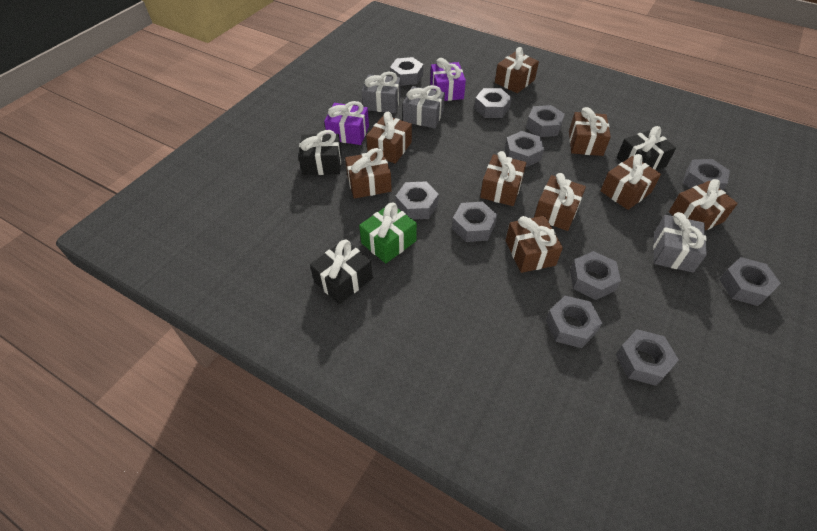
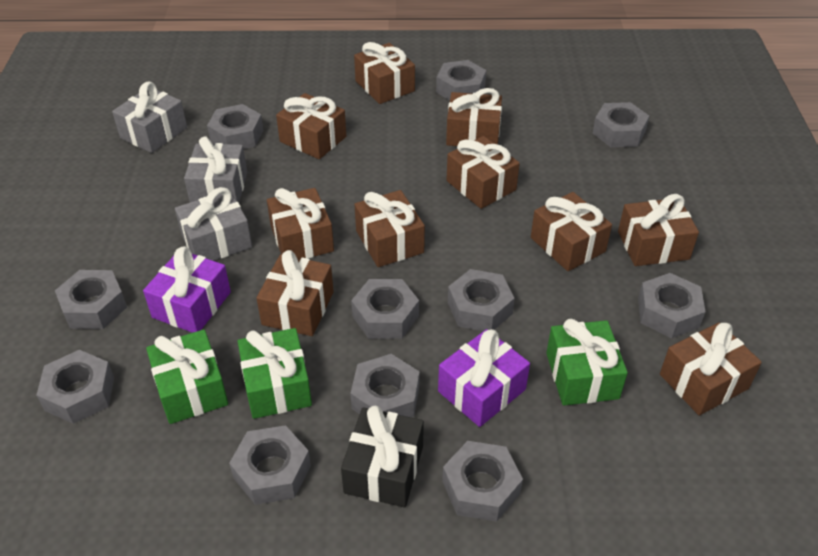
black gift: [298,130,341,175] [310,240,373,304] [616,126,676,170] = 3 -> [341,406,424,507] = 1
brown gift: [345,148,392,199] [366,112,412,164] [480,151,526,206] [495,47,539,93] [506,216,563,273] [534,173,586,231] [569,107,611,156] [600,154,661,210] [669,179,738,231] = 9 -> [256,250,334,336] [267,188,334,259] [276,93,346,159] [354,42,415,104] [354,190,425,267] [446,88,502,146] [447,136,520,209] [531,192,612,271] [618,194,699,266] [660,322,762,415] = 10
green gift: [359,203,417,264] = 1 -> [146,329,228,424] [238,328,312,419] [546,319,628,406] = 3

